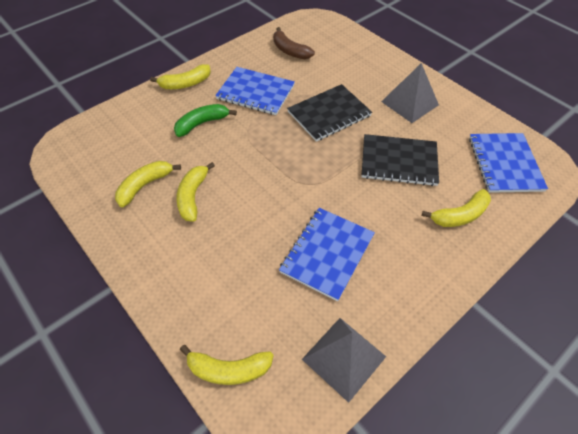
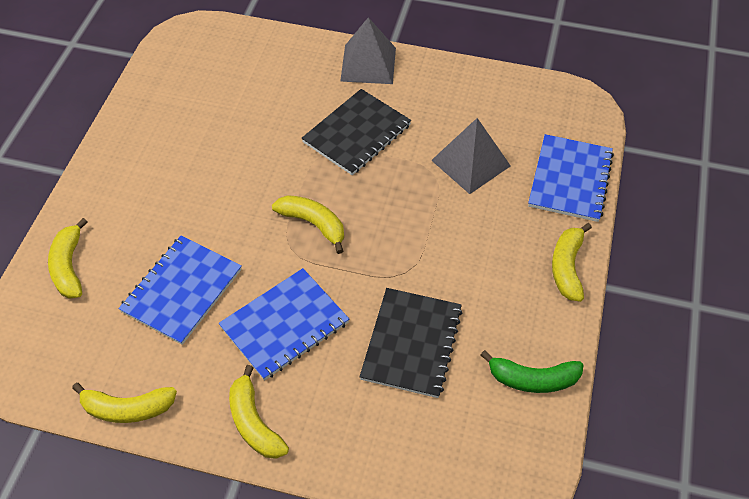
brown banana: [273,27,315,59] = 1 -> none = 0

